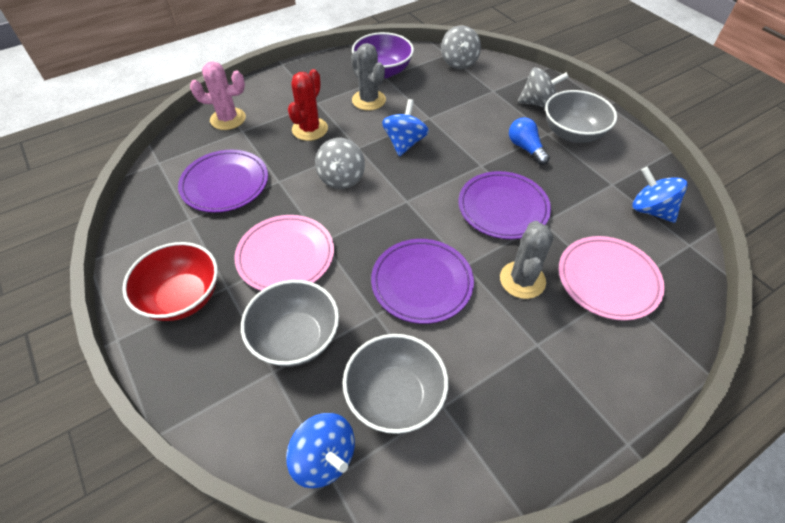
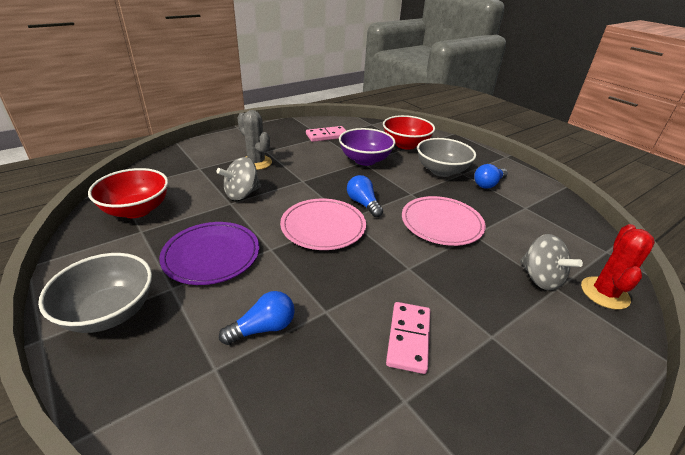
blue light bulb: [509,117,550,165] = 1 -> [219,291,295,345] [347,175,383,217] [474,164,508,189] = 3
blue spinning top: [286,413,355,488] [382,99,429,157] [633,167,688,223] = 3 -> none = 0
grey bowl: [241,280,339,367] [343,334,448,434] [545,90,617,143] = 3 -> [38,253,152,333] [417,138,476,177] = 2
grey cactus: [351,43,386,111] [500,221,553,299] = 2 -> [237,110,272,170] = 1
grey spinning top: [315,138,365,189] [441,25,481,69] [518,67,569,108] = 3 -> [216,157,261,200] [520,234,583,290] = 2
pink cactus: [190,62,246,130] = 1 -> none = 0
pink domino: none = 0 -> [306,126,346,142] [386,302,430,374] = 2
purple plate: [178,150,268,213] [371,239,474,324] [459,171,551,239] = 3 -> [159,222,259,285] = 1
red bowl: [122,242,218,321] = 1 -> [88,168,168,218] [383,115,435,150] = 2

